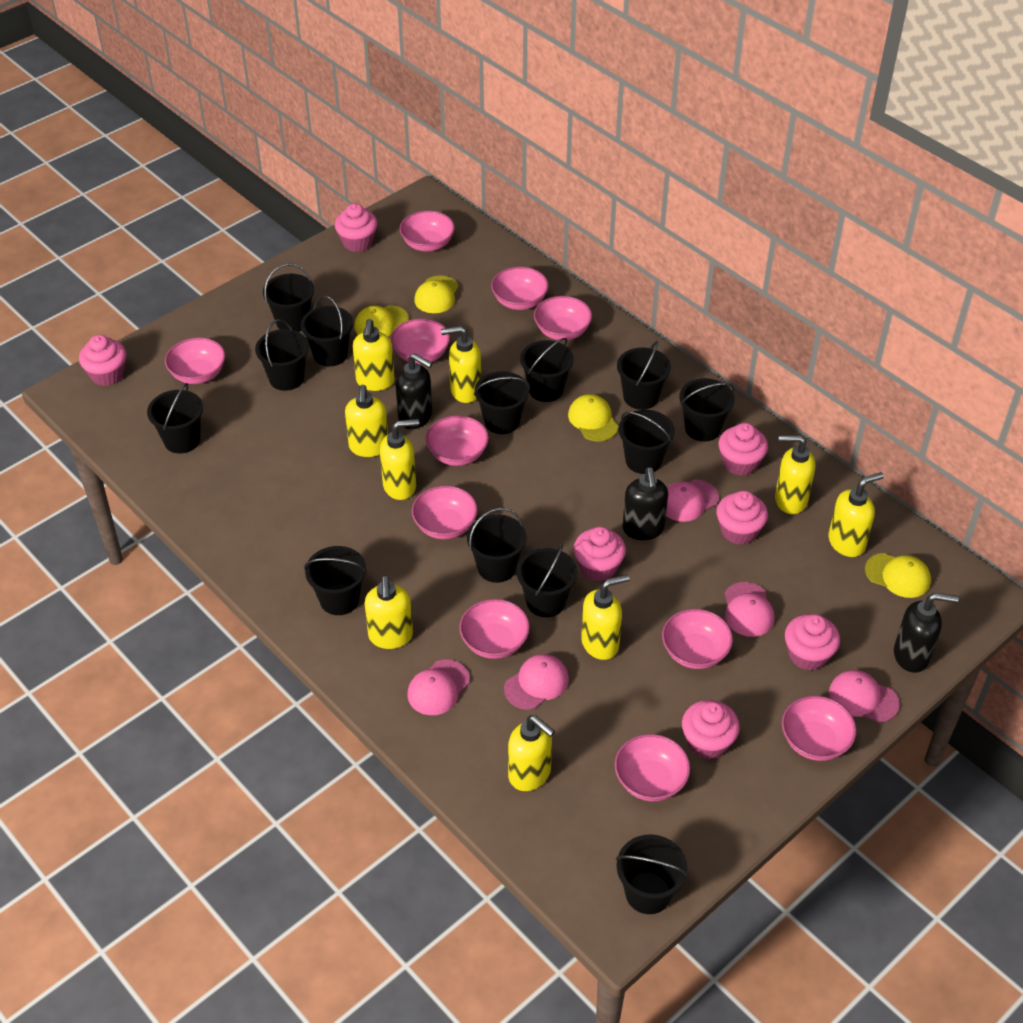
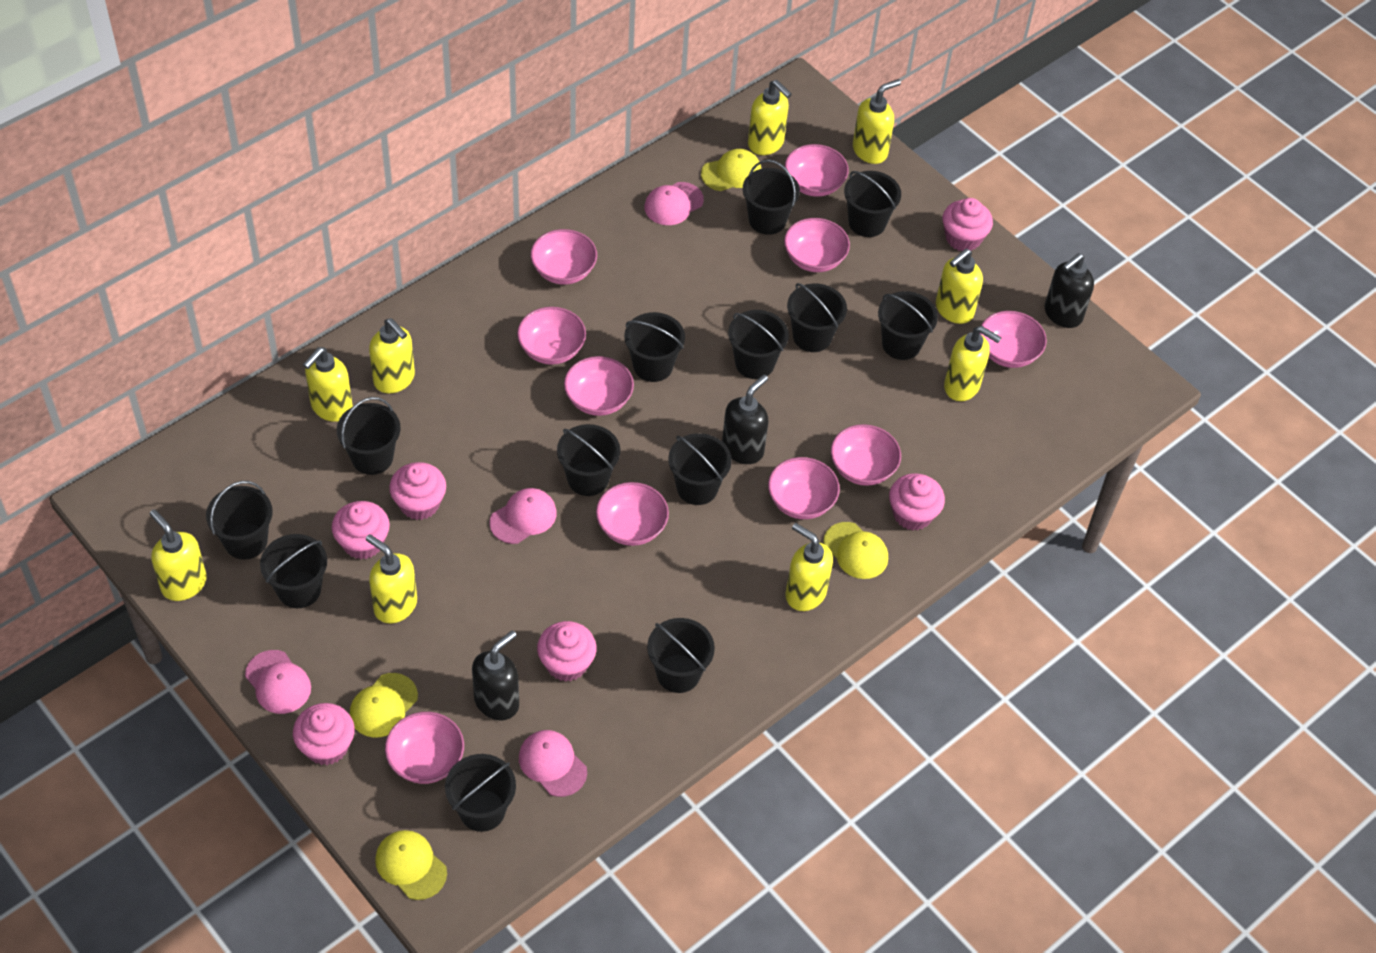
pink bowl: [165,337,225,384] [391,318,450,364] [400,211,455,252] [412,485,478,539] [425,415,489,466] [459,599,530,659] [491,267,549,310] [534,296,592,341] [615,734,690,801] [662,609,733,669] [782,696,857,761] = 11 -> [385,712,464,784] [517,307,586,365] [530,229,597,285] [564,356,634,416] [596,482,669,546] [768,457,840,519] [784,218,850,272] [785,144,849,197] [831,424,901,486] [979,311,1047,368] = 10
pink cap: [407,659,470,715] [504,654,569,710] [666,479,719,522] [725,582,775,637] [829,670,900,723] = 5 -> [245,650,311,714] [489,488,557,544] [519,730,587,797] [644,182,704,225] = 4
pink cupcake: [79,335,127,386] [335,203,378,252] [573,527,626,581] [682,700,740,759] [717,491,768,545] [719,423,768,476] [785,614,840,671] = 7 -> [293,703,355,765] [332,501,390,559] [389,462,446,520] [537,621,596,682] [889,473,945,530] [943,198,993,251] = 6

